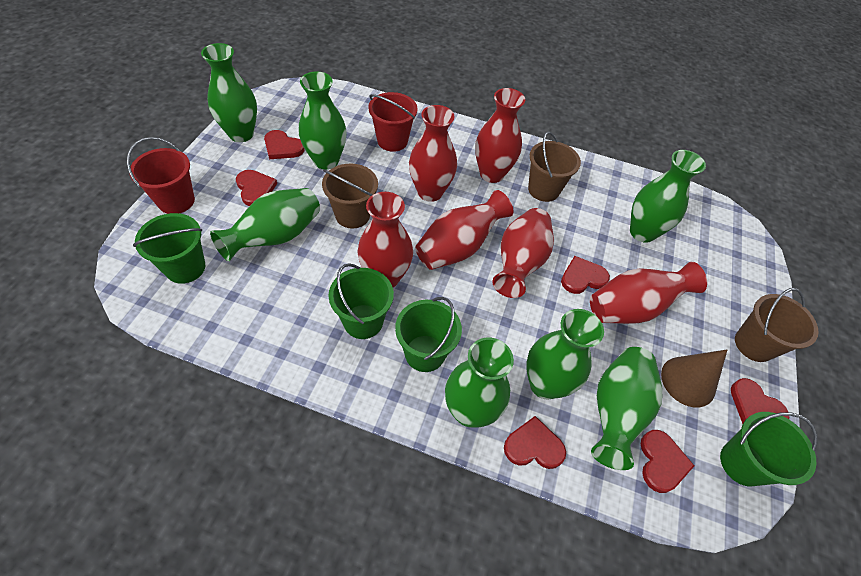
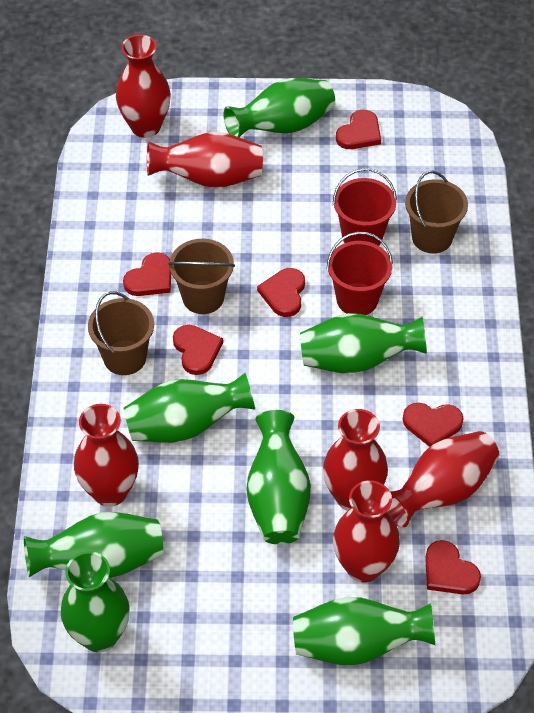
brown cone: [661,350,727,407] = 1 -> none = 0
green bucket: [133,213,205,284] [329,263,394,339] [395,297,462,372] [720,412,817,486] = 4 -> none = 0

